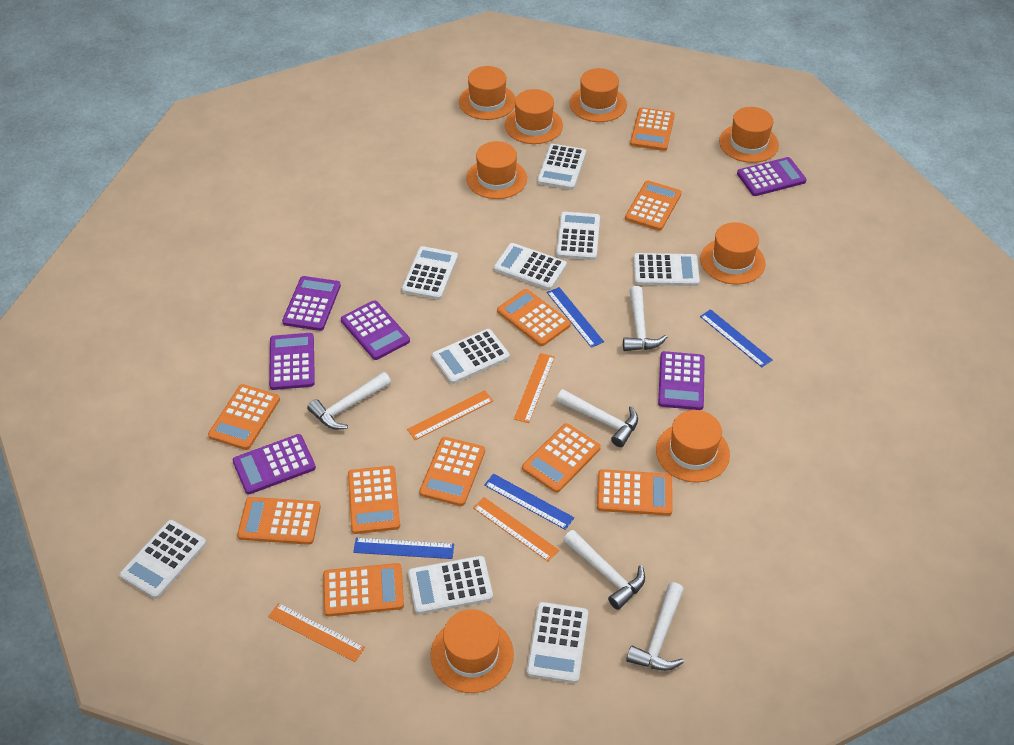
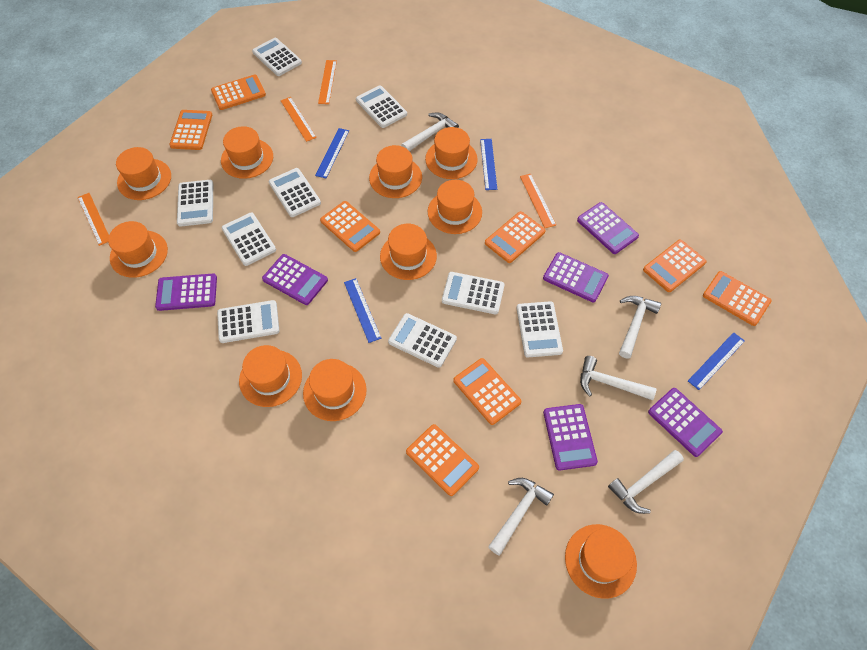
orange calculator: [208,384,280,450] [237,497,321,545] [323,563,404,617] [348,466,400,534] [419,437,485,506] [497,289,571,346] [522,423,601,493] [597,469,672,516] [625,180,682,231] [630,107,675,151] = 10 -> [169,110,212,150] [211,74,266,110] [320,201,380,252] [406,424,479,496] [453,358,521,425] [485,211,546,263] [643,240,707,292] [703,271,772,326] = 8
orange hat: [430,609,514,693] [459,66,515,120] [466,141,527,199] [505,89,563,144] [569,68,627,122] [656,410,730,482] [700,222,766,285] [719,107,779,163] = 8 -> [108,221,168,278] [116,147,171,200] [221,126,273,179] [239,345,302,407] [303,359,367,421] [369,145,422,198] [380,224,437,280] [425,127,478,179] [428,180,482,234] [565,524,637,599] = 10

